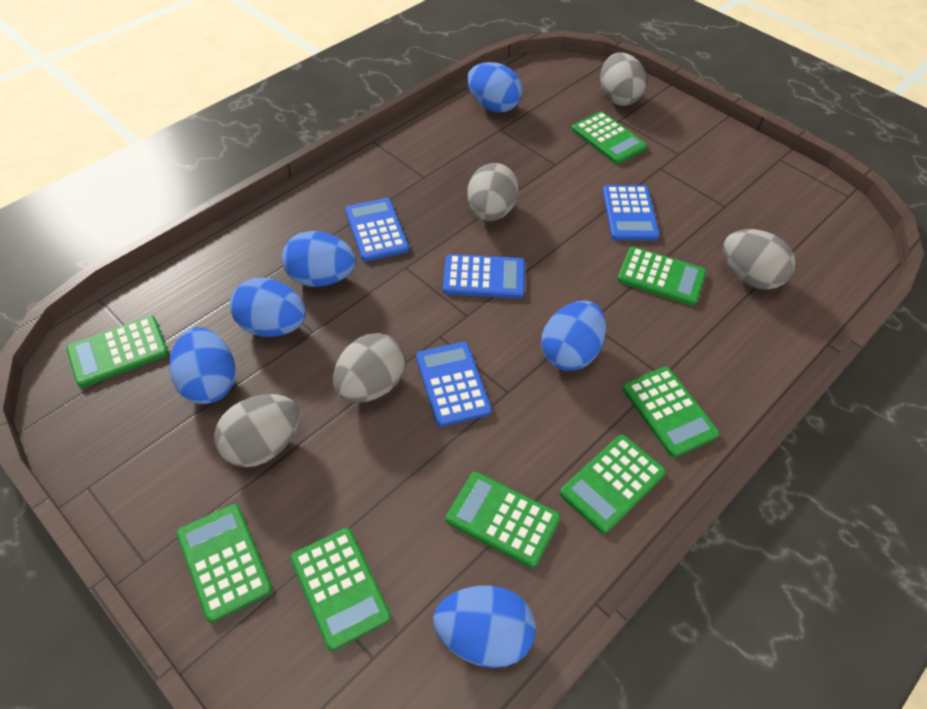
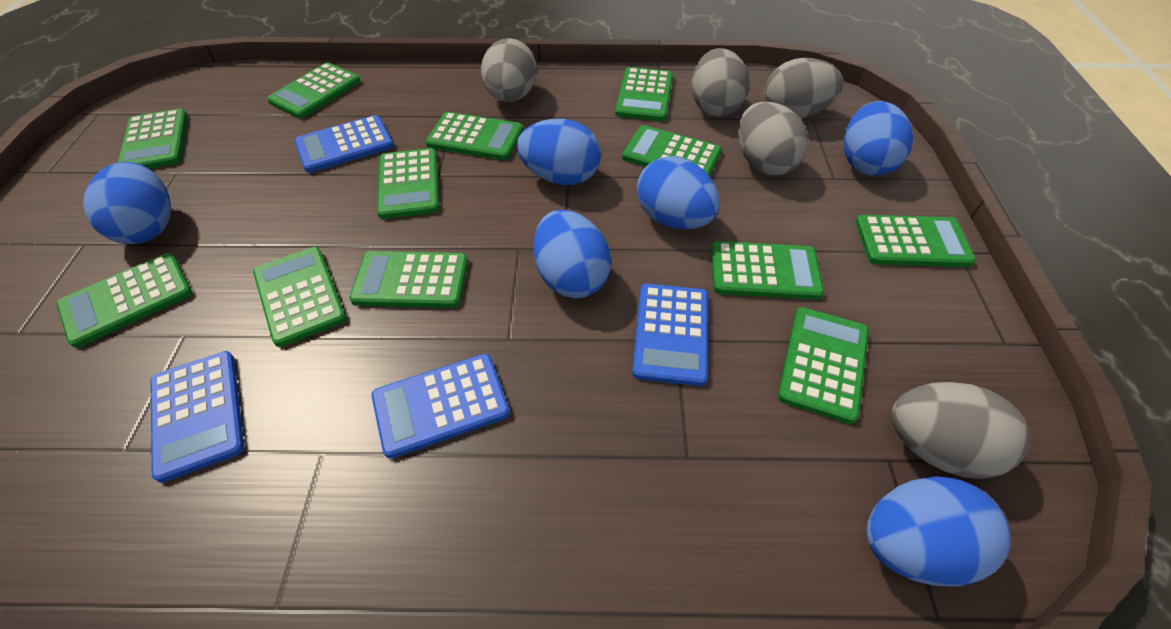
green calculator: [67,316,168,387] [177,504,272,623] [290,528,391,651] [446,472,560,568] [560,435,666,534] [572,112,647,164] [617,247,706,306] [622,367,720,458] = 8 -> [57,253,192,348] [118,109,188,169] [253,247,346,347] [267,62,361,119] [349,251,468,308] [377,148,439,219] [426,112,523,160] [615,67,673,121] [622,125,722,176] [711,241,824,300] [778,307,869,424] [856,215,976,267] = 12

